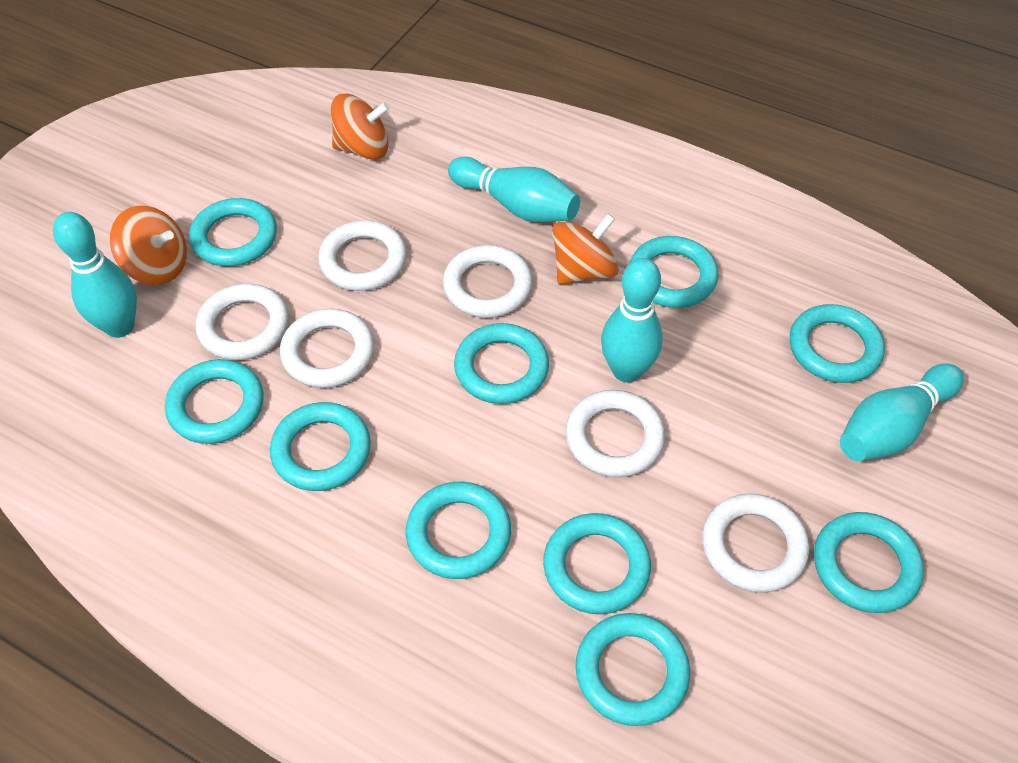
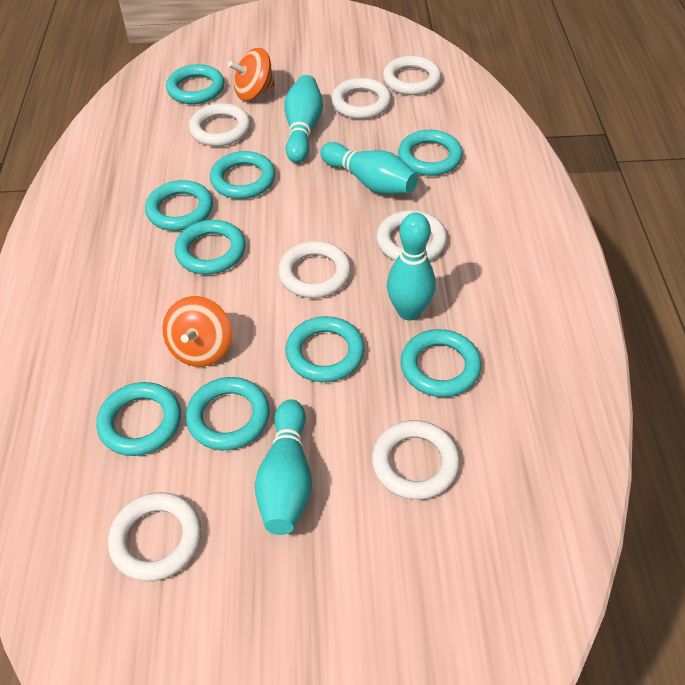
orange spinning top: [110,206,187,285] [331,93,390,160] [552,214,619,285] = 3 -> [163,296,232,367] [228,48,275,101] = 2
turquoise ring: [165,359,263,444] [189,198,277,266] [270,402,371,491] [406,482,511,579] [454,323,549,404] [543,513,651,614] [575,613,690,726] [630,236,719,308] [790,304,885,383] [814,512,924,613] = 10 -> [96,382,181,456] [145,180,213,231] [166,64,225,104] [174,220,245,274] [186,377,270,450] [210,151,275,199] [286,316,364,382] [398,130,463,176] [401,329,481,397] = 9
white ring: [196,284,289,360] [280,309,374,388] [318,220,407,291] [443,245,532,318] [566,390,665,477] [702,493,810,593] = 6 -> [108,492,202,581] [189,103,250,147] [278,241,351,298] [331,78,391,119] [372,420,460,500] [376,210,447,261] [383,56,441,95] = 7

